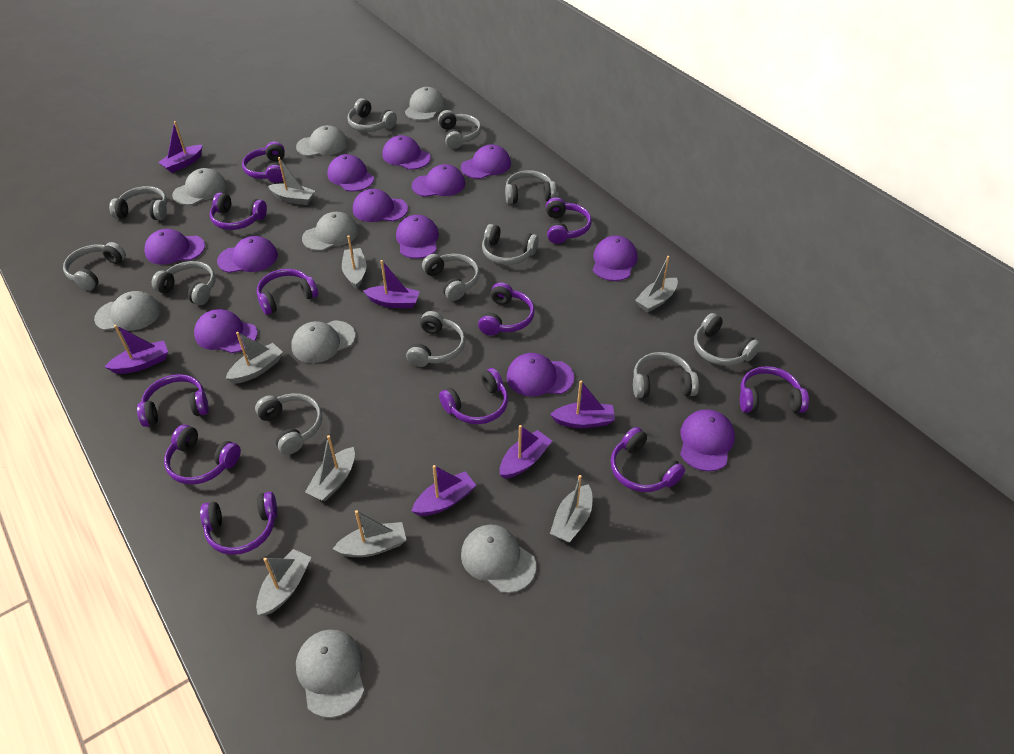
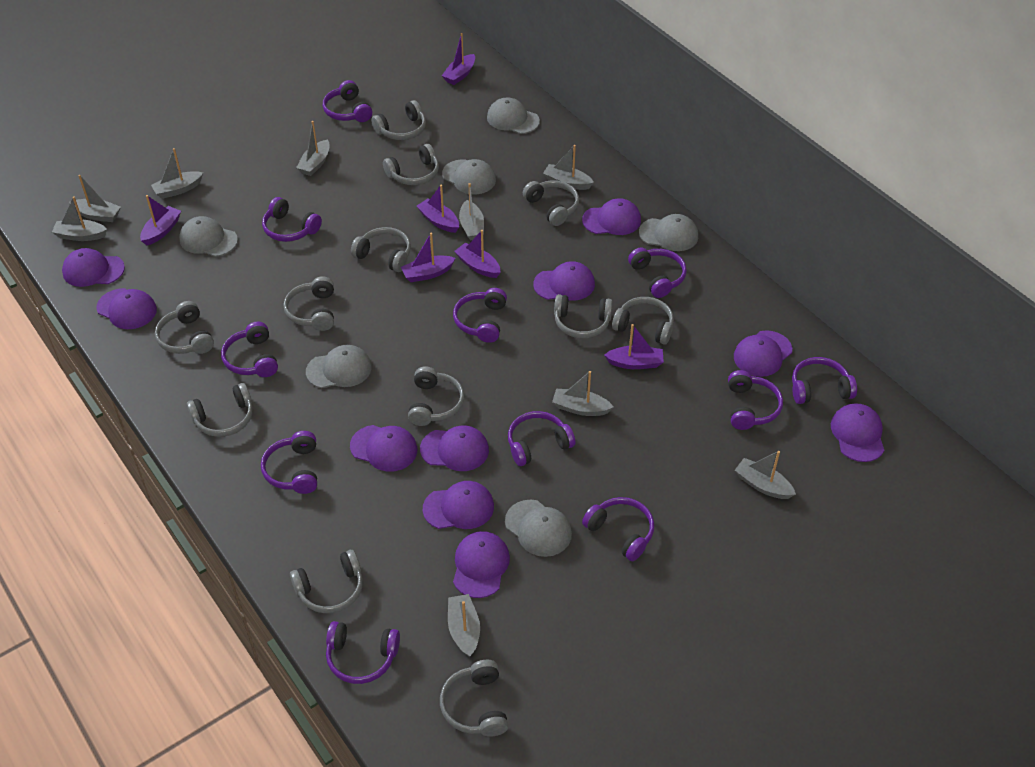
grey boat: [226,332,283,384] [256,549,312,616] [268,157,315,205] [305,435,355,501] [333,510,406,557] [342,235,367,289] [550,475,592,542] [635,256,678,313] = 8 -> [52,197,107,241] [70,175,121,222] [151,148,203,199] [296,121,330,176] [448,594,480,657] [459,183,484,240] [543,145,594,190] [552,371,613,416] [735,451,796,499] = 9
grey cap: [94,291,161,331] [172,168,227,205] [291,320,356,363] [296,125,348,156] [296,630,364,718] [302,212,358,251] [405,87,445,120] [461,525,536,593] = 8 -> [179,216,238,257] [306,345,372,388] [442,159,496,194] [487,98,540,134] [505,500,572,557] [639,214,698,251] = 6
purple cap: [144,229,205,265] [194,309,258,353] [217,236,278,273] [327,154,374,191] [353,189,408,222] [382,135,431,170] [396,215,439,259] [412,164,465,197] [461,144,511,179] [507,353,574,396] [593,236,637,281] [680,409,735,471] = 12 -> [62,248,125,287] [96,288,157,329] [350,425,417,472] [420,425,489,471] [423,481,494,529] [453,531,510,598] [533,261,595,301] [582,198,641,235] [734,330,792,377] [831,404,884,462] = 10

